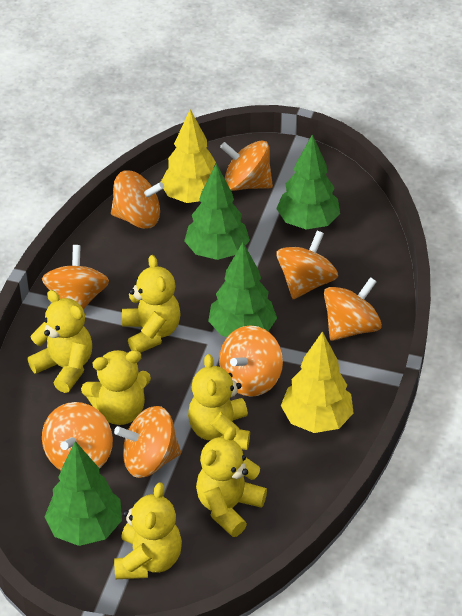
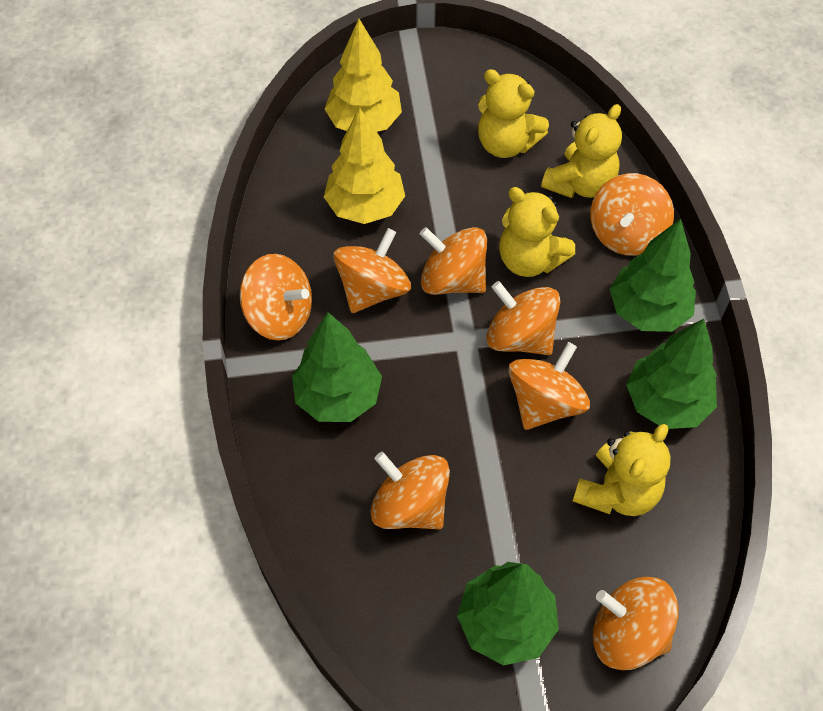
yellow teddy bear: [27,290,92,393] [81,350,151,425] [114,482,182,579] [122,255,181,353] [188,354,250,450] [196,426,267,537] = 6 -> [478,69,549,158] [499,187,575,277] [541,104,622,198] [573,424,670,516] = 4

